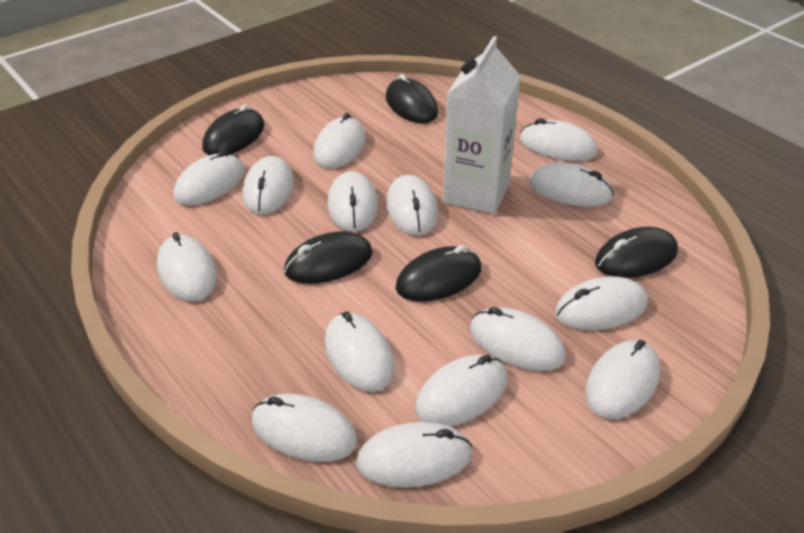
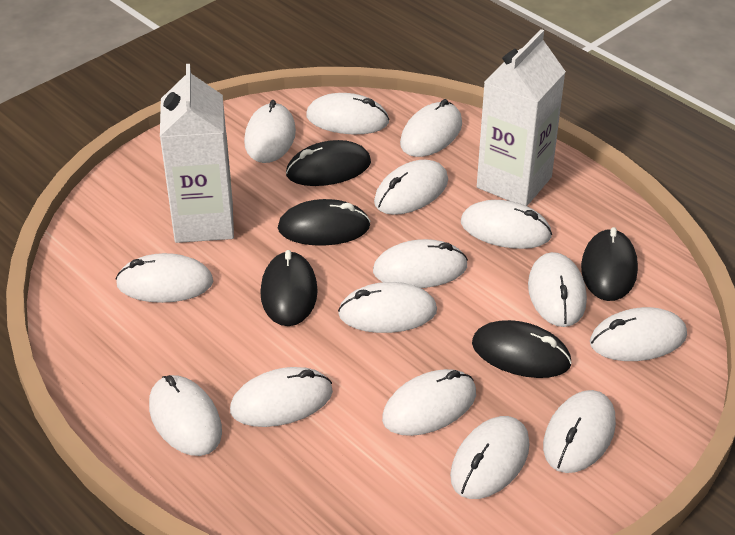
white carton: [443,36,521,214] = 1 -> [160,64,234,243] [477,29,566,206] = 2

